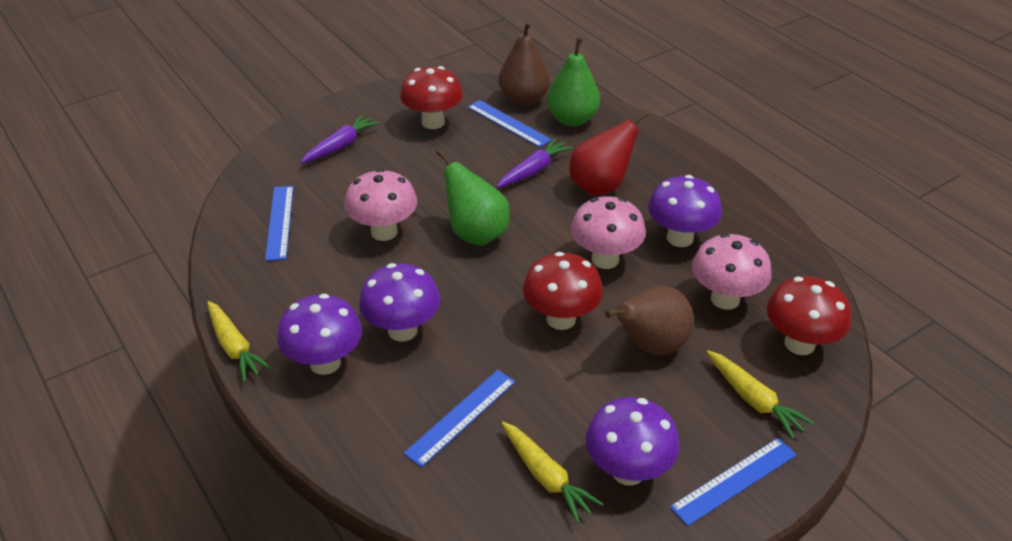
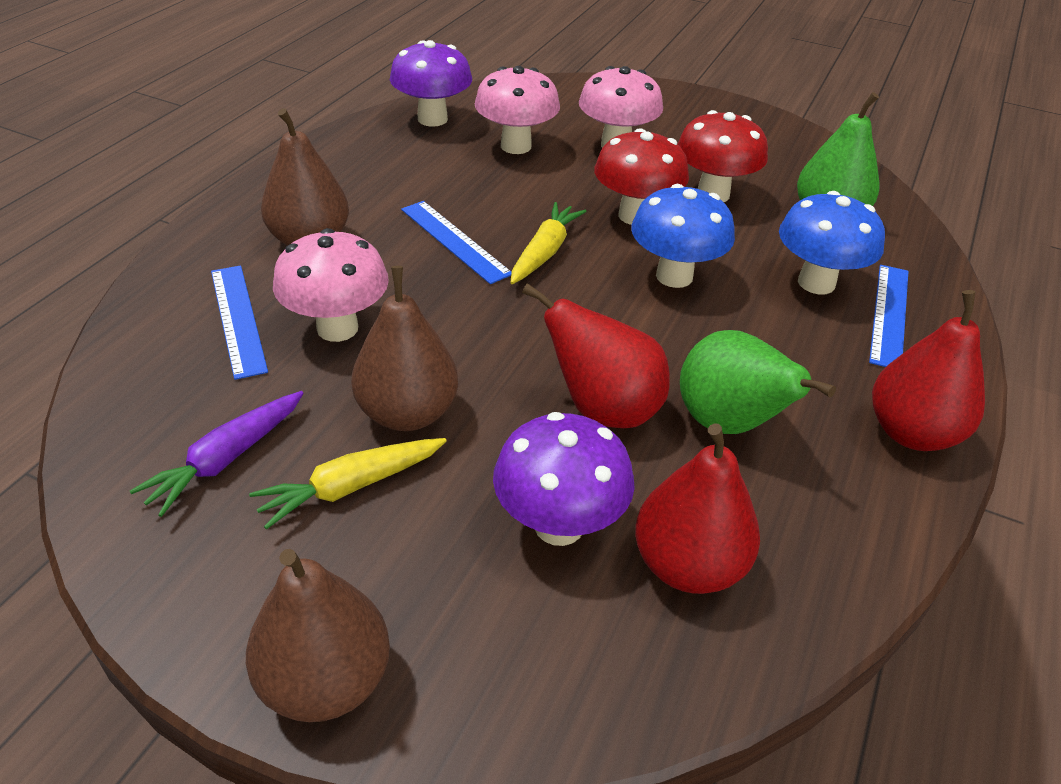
blue mushroom: none = 0 -> [631,184,735,288] [779,191,885,294] = 2
blue ruler: [265,186,294,261] [403,370,516,467] [467,100,552,148] [670,438,797,526] = 4 -> [211,266,268,380] [401,201,511,284] [869,265,909,367] = 3
brown pear: [499,21,550,106] [605,285,694,355] = 2 -> [246,549,390,722] [261,108,349,246] [351,266,458,431] = 3
purple carrot: [301,114,380,163] [496,138,573,188] = 2 -> [130,391,304,517] = 1
purple mushroom: [277,294,362,375] [359,263,440,342] [586,397,680,486] [648,175,722,247] = 4 -> [390,40,472,127] [493,412,635,546] = 2
red mushroom: [400,66,463,129] [523,252,603,330] [767,276,851,355] = 3 -> [594,128,689,225] [677,110,768,202] = 2
red pear: [569,110,649,196] = 1 -> [522,283,670,428] [635,423,760,594] [872,290,985,451] = 3
yellow carrot: [207,301,272,382] [502,422,603,523] [707,351,814,439] = 3 -> [249,438,446,530] [510,202,587,284] = 2

